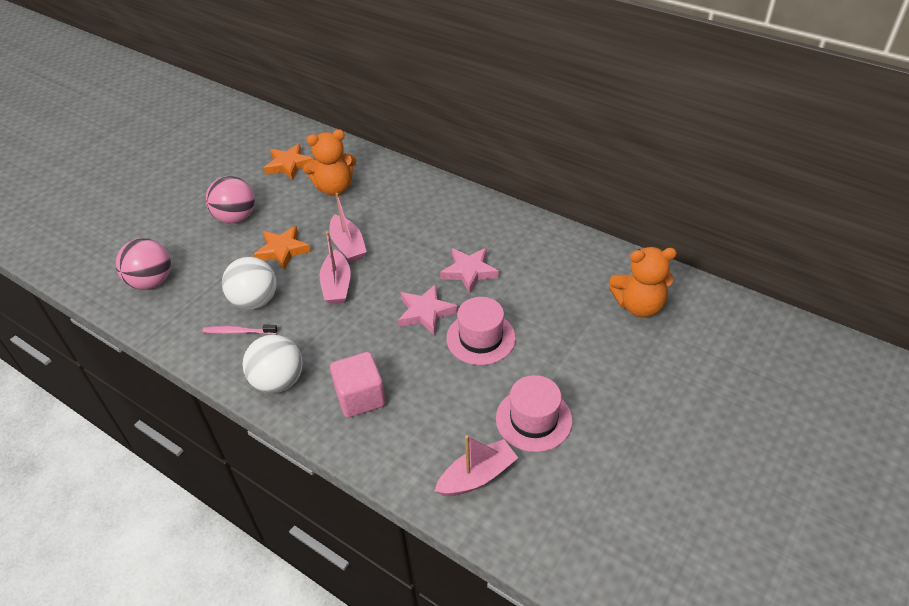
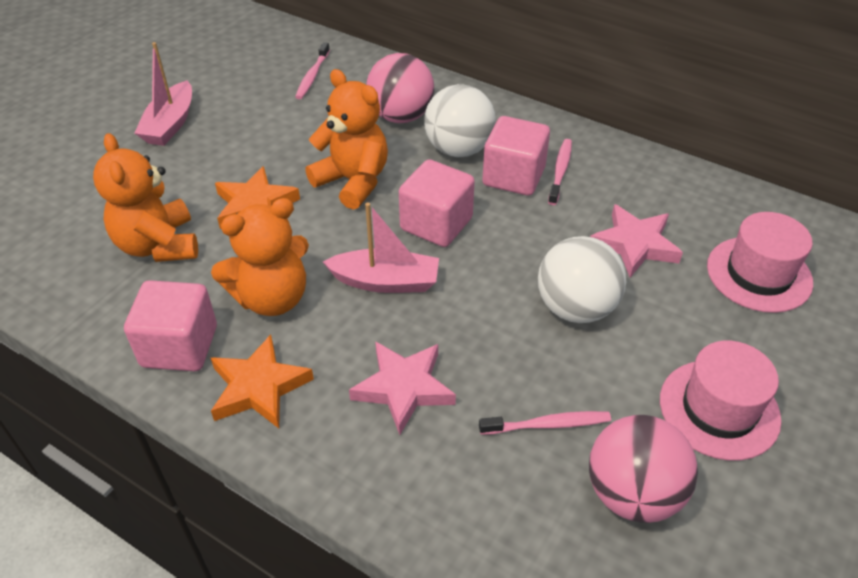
orange teddy bear: [303,129,357,196] [609,247,677,317] = 2 -> [93,133,198,262] [211,198,309,316] [305,69,388,210] = 3
pink boat: [319,231,351,305] [329,193,367,263] [435,435,518,496] = 3 -> [134,42,192,146] [323,202,439,293] = 2
pink cube: [330,352,386,418] = 1 -> [124,280,217,371] [399,159,475,247] [482,116,550,196] = 3
pink toothbrush: [203,325,278,334] = 1 -> [295,42,330,99] [479,411,611,435] [548,139,572,205] = 3

